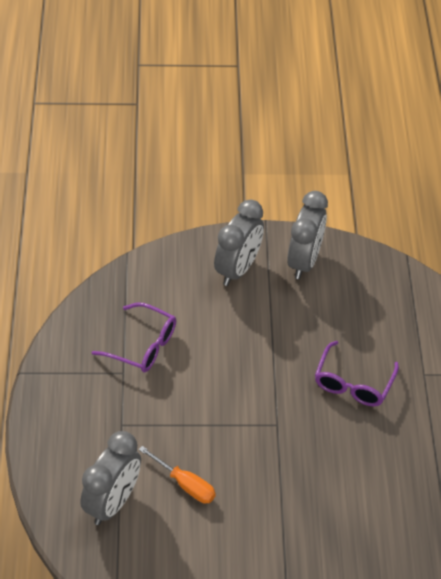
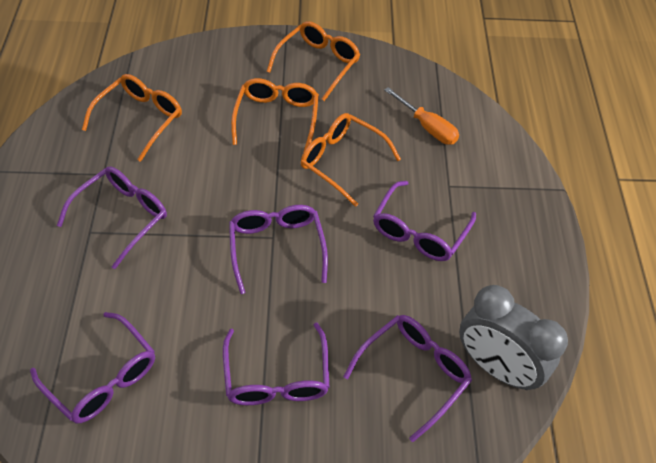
grey clock: [80,431,141,525] [214,199,264,286] [287,191,328,279] = 3 -> [459,285,568,390] = 1
orange glasses: none = 0 -> [82,74,182,162] [231,78,319,151] [266,21,360,101] [301,113,401,207] = 4
purple glasses: [92,302,176,372] [315,341,399,406] = 2 -> [30,312,155,424] [57,166,167,269] [223,322,329,405] [229,205,328,294] [343,315,472,442] [373,181,476,261] = 6

